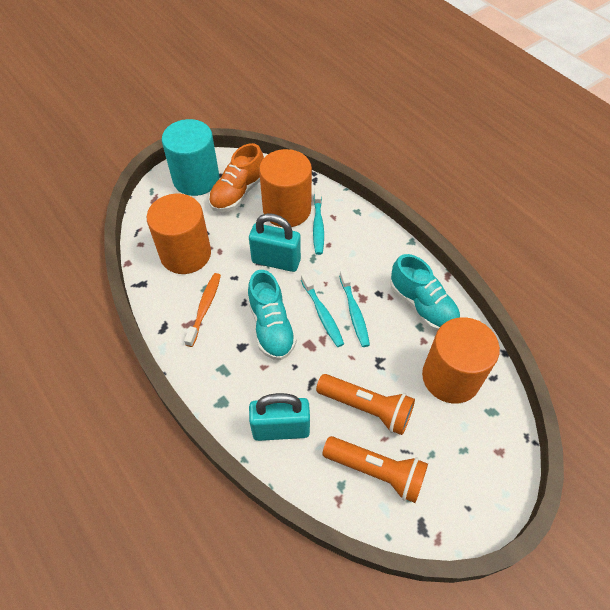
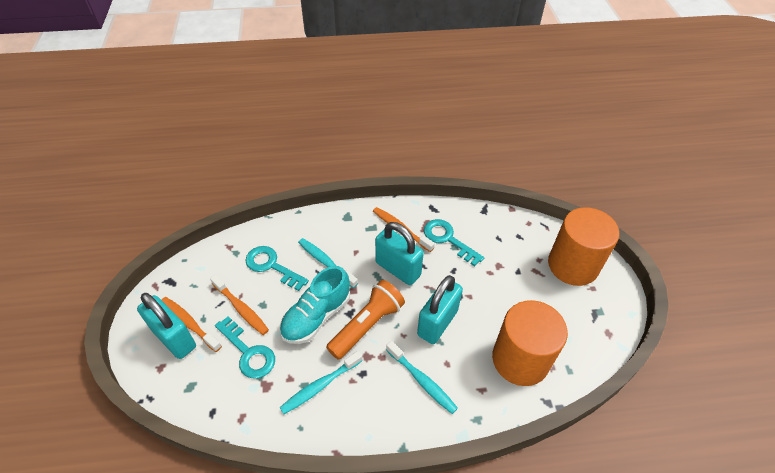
orange cylinder: [147,194,211,274] [259,149,312,227] [422,317,500,403] = 3 -> [492,300,568,386] [548,207,619,286] = 2
orange flashlight: [316,374,415,435] [322,436,428,503] = 2 -> [326,280,405,360] = 1
orange shoe: [209,143,264,212] = 1 -> none = 0
orange toothbrush: [184,273,221,347] = 1 -> [162,297,222,352] [210,275,269,335] [373,207,435,252] = 3
turquoise cylinder: [162,119,219,196] = 1 -> none = 0
turquoise key: none = 0 -> [215,316,275,378] [245,246,309,291] [424,219,484,266] = 3
turquoise padlock: [249,213,301,272] [249,393,310,441] = 2 -> [137,293,196,359] [375,222,424,285] [417,275,463,344] = 3
turquoise shoe: [248,270,297,360] [390,254,460,331] = 2 -> [280,266,350,344] = 1

